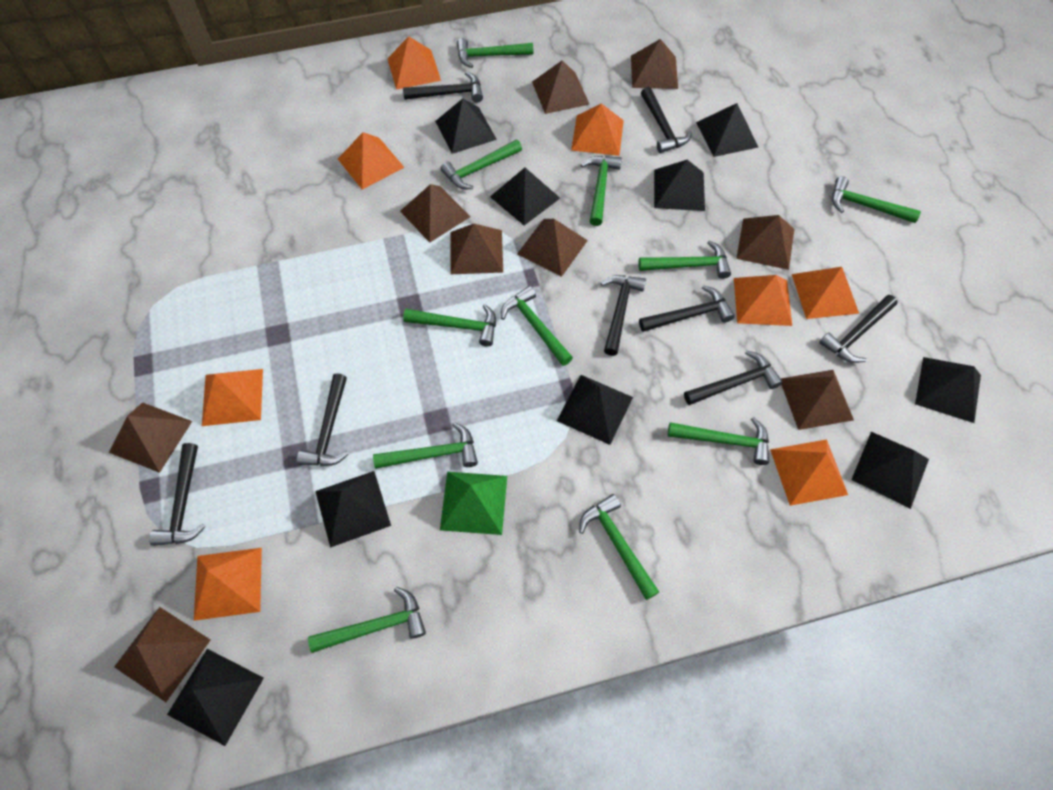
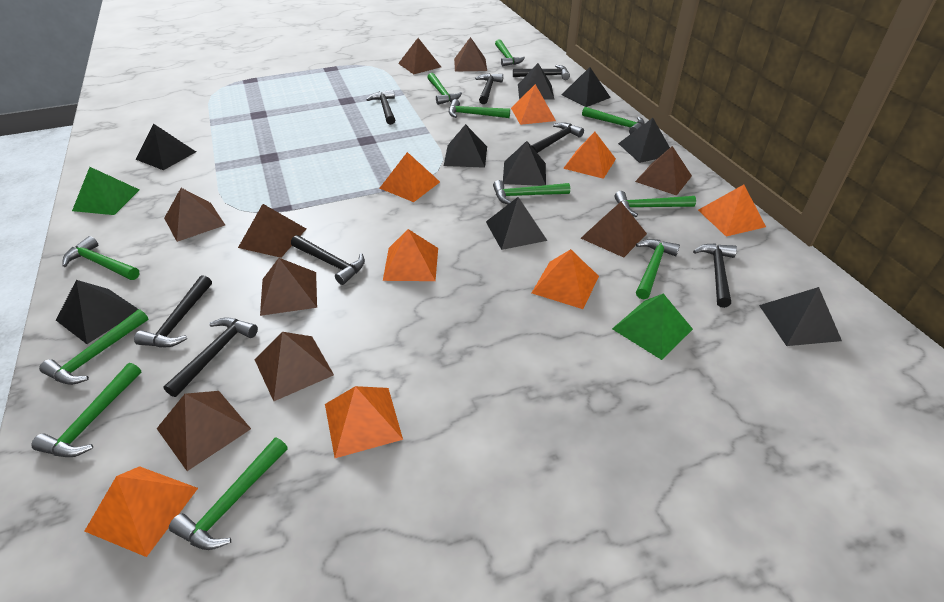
green pyramid: [440,472,507,535] = 1 -> [72,167,139,215] [612,293,693,360] = 2

